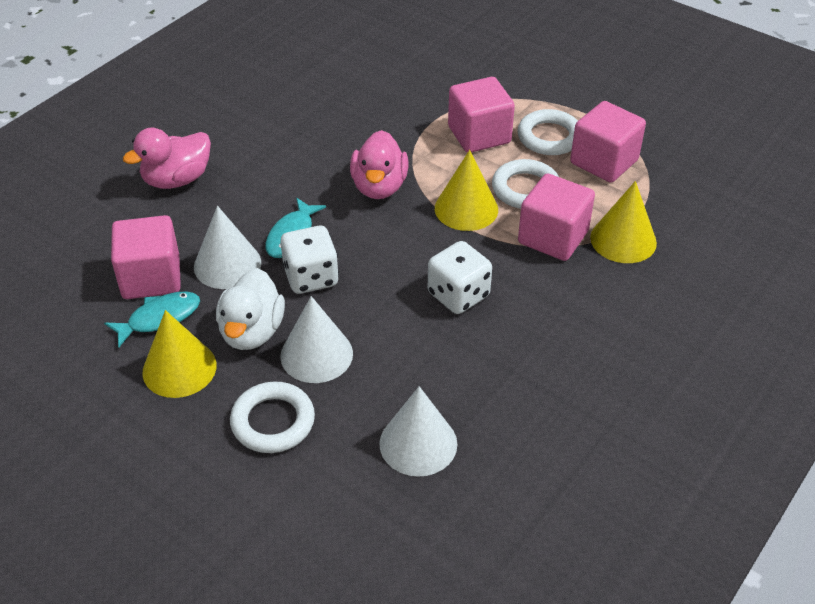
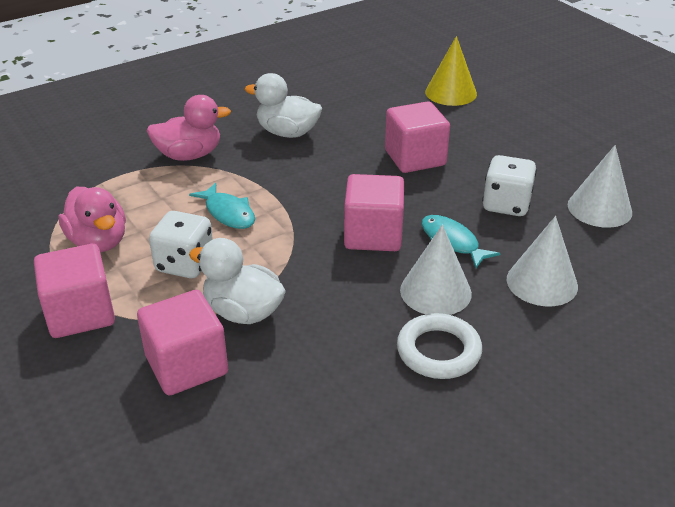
white duck: [216,268,285,350] = 1 -> [189,238,286,324] [245,73,322,138] = 2
white ring: [230,382,315,453] [492,159,559,209] [517,109,578,155] = 3 -> [397,313,482,379] = 1
yellow cone: [142,310,217,398] [435,150,498,231] [590,181,657,263] = 3 -> [425,36,477,106] = 1

